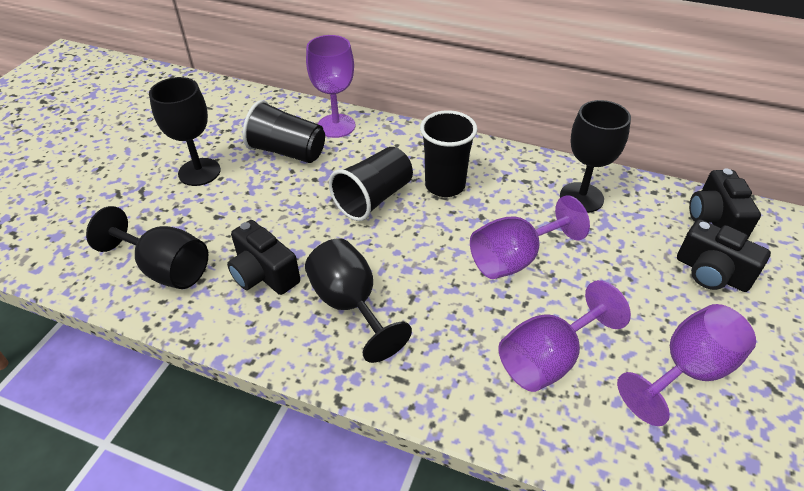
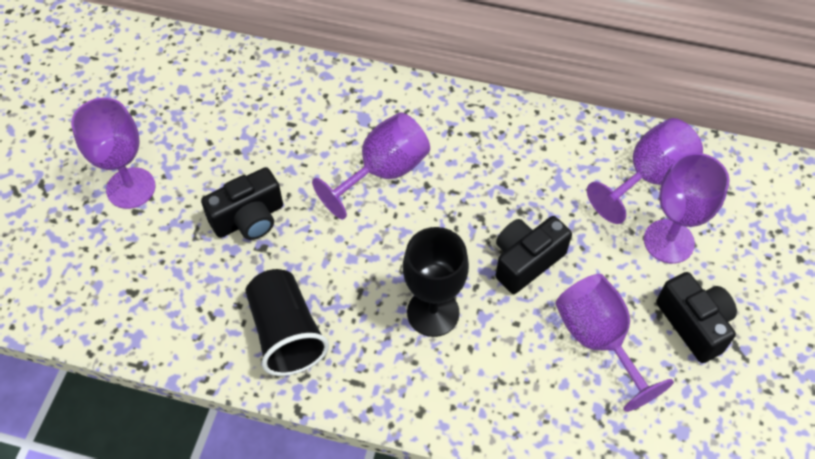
black cup: [243,100,325,163] [329,147,413,221] [420,110,478,197] = 3 -> [246,269,329,376] = 1
black goblet: [86,206,208,289] [149,77,221,186] [305,238,412,363] [560,100,631,213] = 4 -> [403,227,469,337] = 1
purple goblet: [306,35,355,138] [470,195,590,279] [499,280,631,392] [617,304,756,426] = 4 -> [71,98,156,209] [312,112,430,219] [556,274,674,412] [587,118,703,224] [644,153,730,264] = 5

